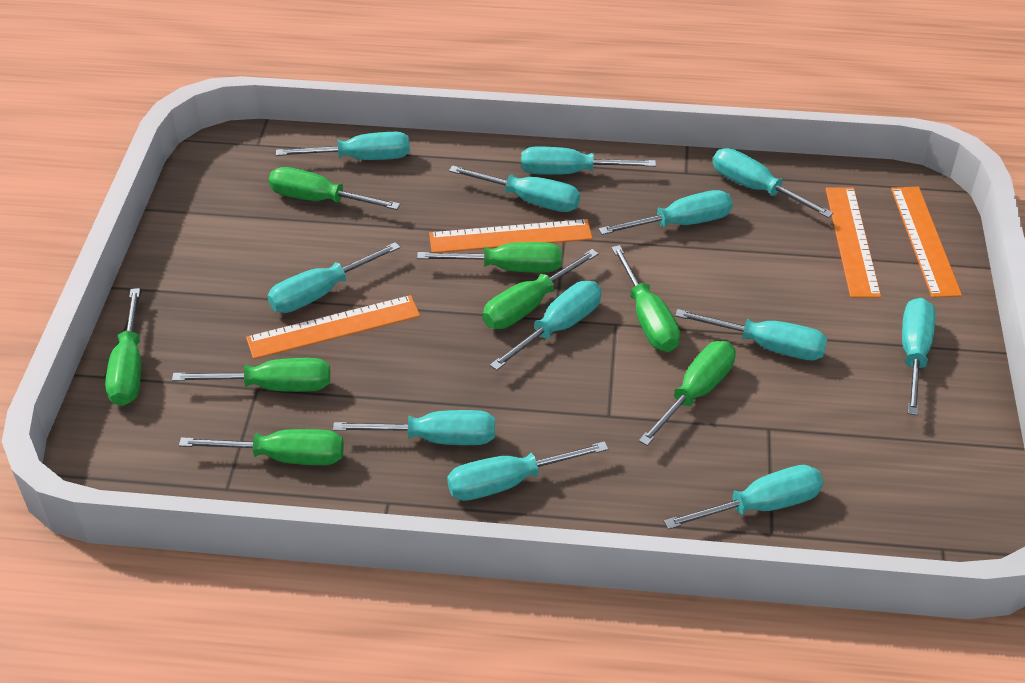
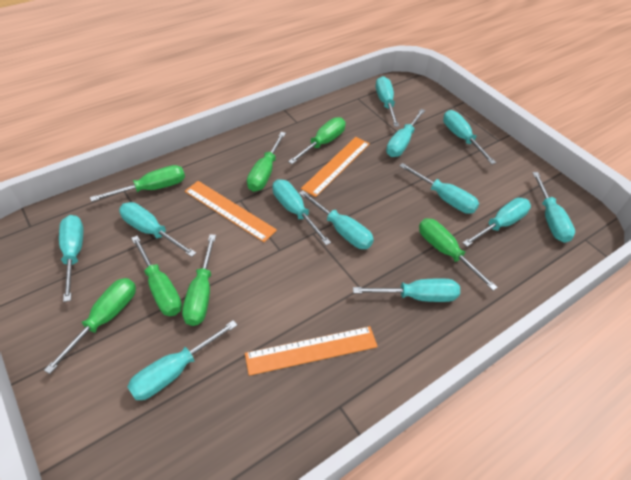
green screwdriver: [105,288,141,406] [172,358,330,392] [179,429,344,465] [269,167,400,210] [417,242,562,273] [483,249,599,329] [611,245,680,352] [639,341,736,446] = 8 -> [44,278,136,374] [90,165,185,202] [131,236,182,316] [182,234,216,326] [247,132,286,192] [288,117,345,164] [419,218,498,291] = 7
orange ruler: [246,295,420,359] [429,219,592,253] [825,187,881,298] [891,187,962,298] = 4 -> [185,181,277,242] [245,326,378,376] [301,137,370,197] = 3

